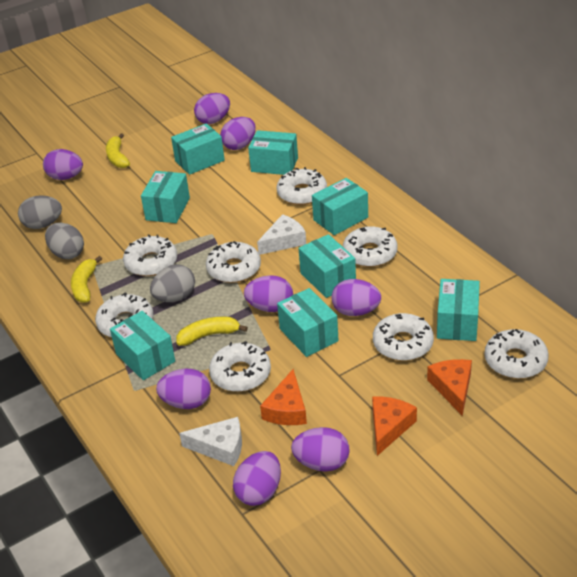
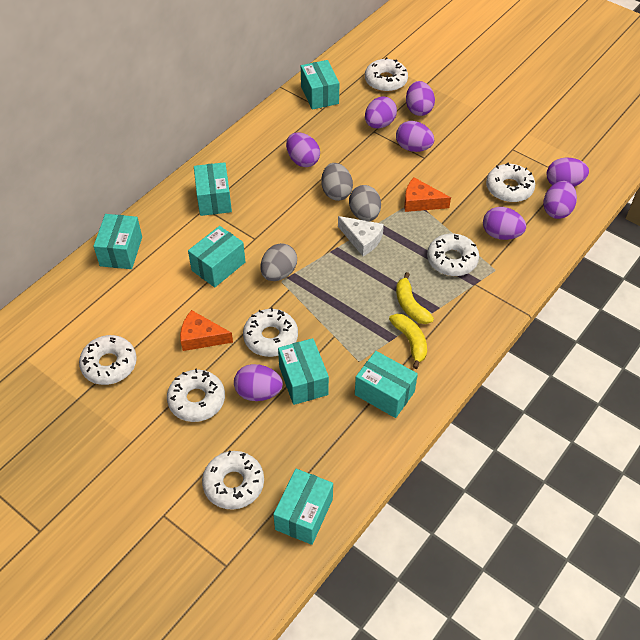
orange cheese: [260,369,307,425] [372,396,417,456] [427,359,472,416] = 3 -> [180,310,233,351] [404,178,451,212] = 2
turquoise box: [110,311,175,380] [141,171,190,223] [171,123,225,175] [248,130,298,175] [277,288,339,357] [299,234,356,298] [312,178,368,235] [437,279,480,341] = 8 -> [93,214,142,269] [188,226,245,287] [194,162,232,216] [273,469,333,545] [278,338,329,405] [301,60,339,110] [355,351,418,418] = 7
white cheese: [179,417,242,466] [257,214,306,255] = 2 -> [338,216,384,256] = 1
white donut: [95,293,153,338] [123,235,177,276] [206,241,261,283] [209,341,271,392] [277,167,327,205] [343,226,397,267] [373,313,434,361] [485,329,549,379] = 8 -> [79,335,137,385] [167,368,225,422] [202,450,264,510] [243,307,298,357] [365,57,408,92] [427,234,479,276] [486,163,535,202] = 7
yellow banana: [71,256,102,303] [106,133,130,168] [176,316,248,346] = 3 -> [389,314,427,369] [396,272,434,324] = 2

